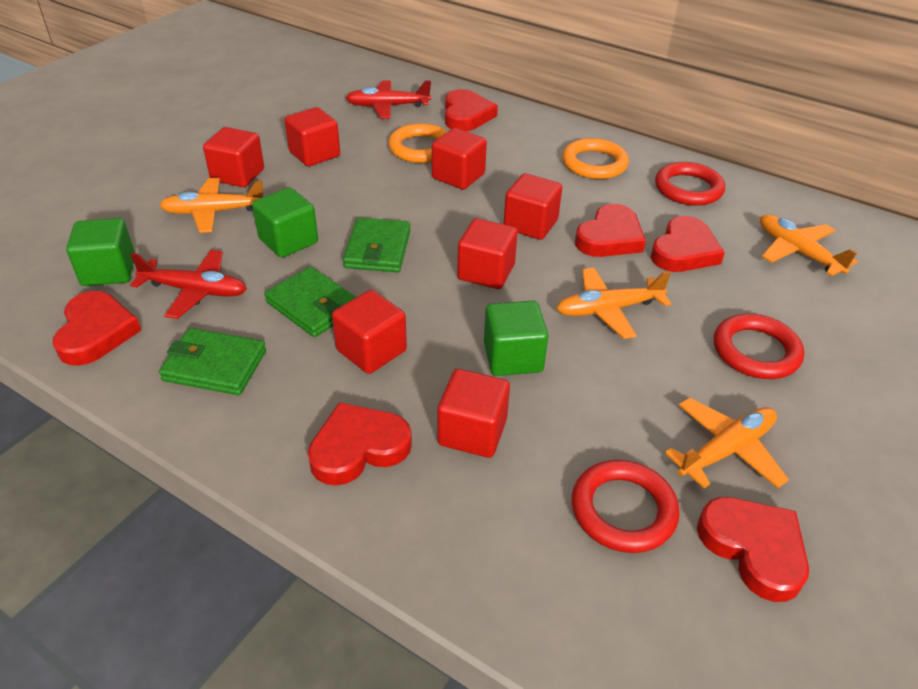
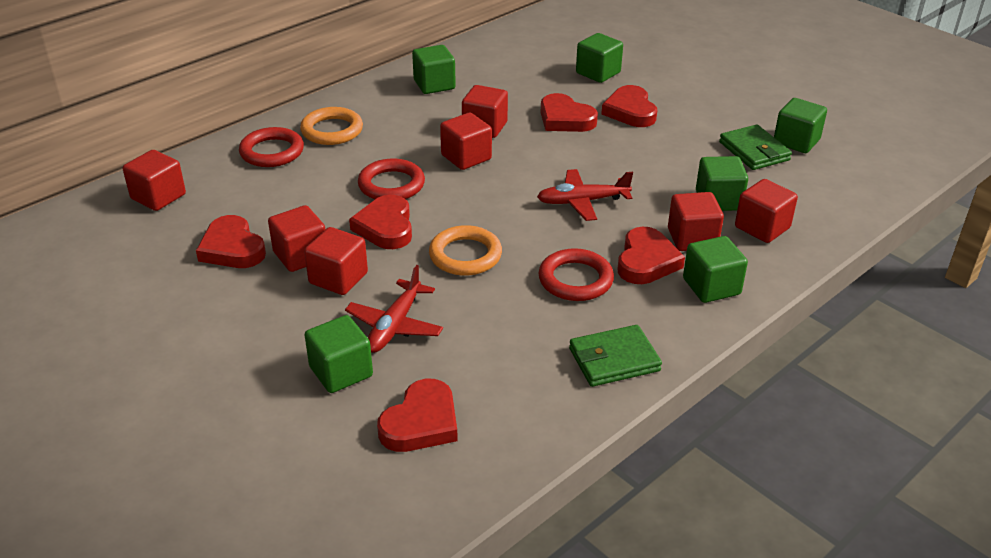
green cube: [66,218,135,286] [252,187,318,258] [484,301,548,376] = 3 -> [305,315,373,393] [412,45,456,94] [576,33,623,83] [683,236,748,303] [696,156,748,211] [774,98,827,153] = 6
green wallet: [159,328,266,395] [264,267,356,337] [343,218,411,272] = 3 -> [569,325,662,387] [719,124,792,170] = 2
orange plane: [159,178,263,233] [556,268,671,339] [665,397,789,488] [760,214,858,276] = 4 -> none = 0

